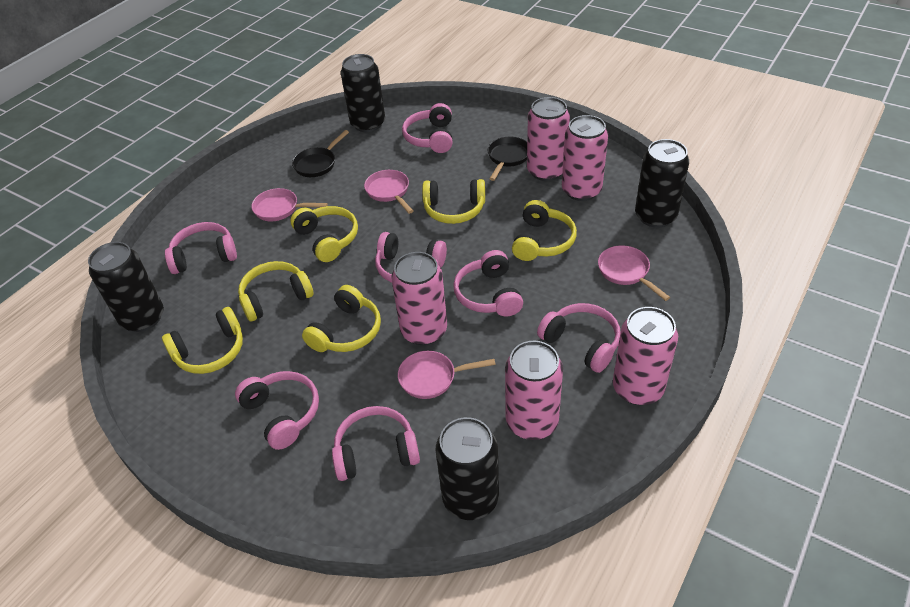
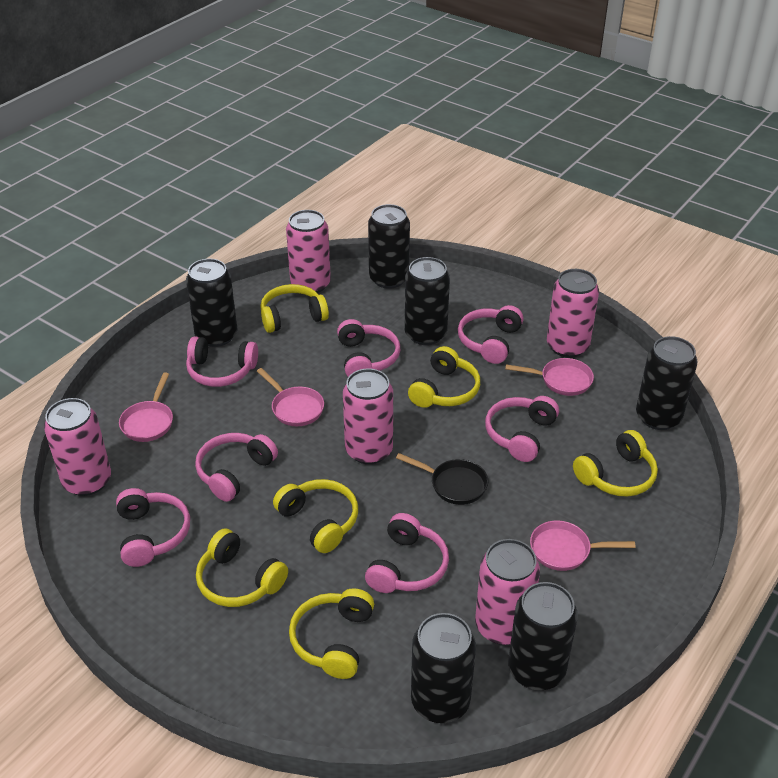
black can: [88,242,164,332] [341,54,385,132] [435,417,499,520] [635,139,689,228] = 4 -> [186,259,237,347] [368,204,410,289] [405,257,450,345] [411,613,476,723] [508,582,578,690] [636,336,698,430] = 6
black pan: [292,130,349,177] [488,137,527,181] = 2 -> [396,453,488,505] = 1

